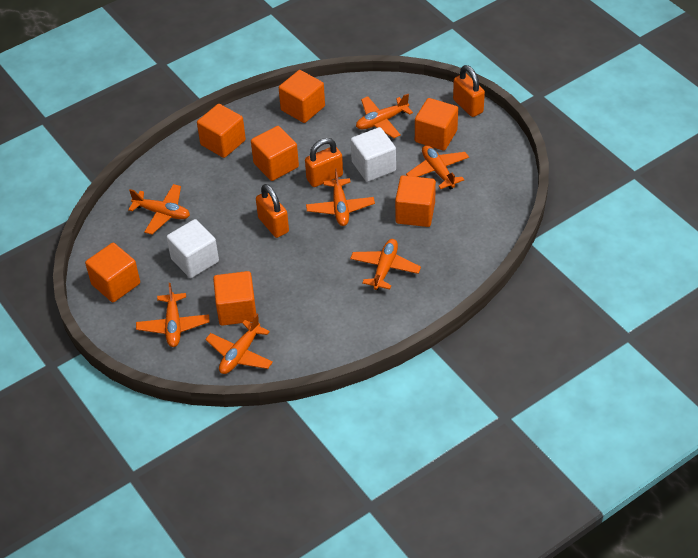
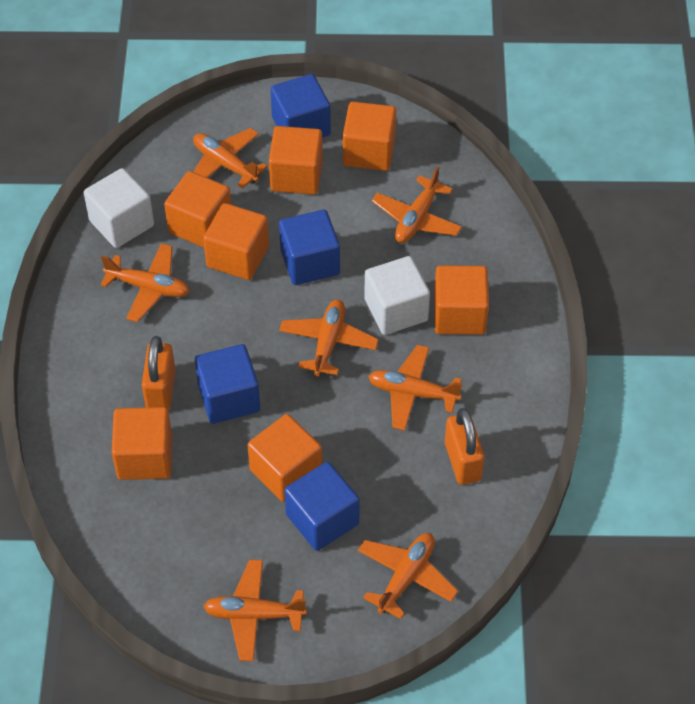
blue cube: none = 0 -> [195,344,260,424] [270,74,331,138] [279,210,340,285] [284,462,360,551] = 4
orange padlock: [256,184,289,238] [305,138,343,187] [453,65,485,117] = 3 -> [142,336,176,411] [445,408,484,485] = 2

